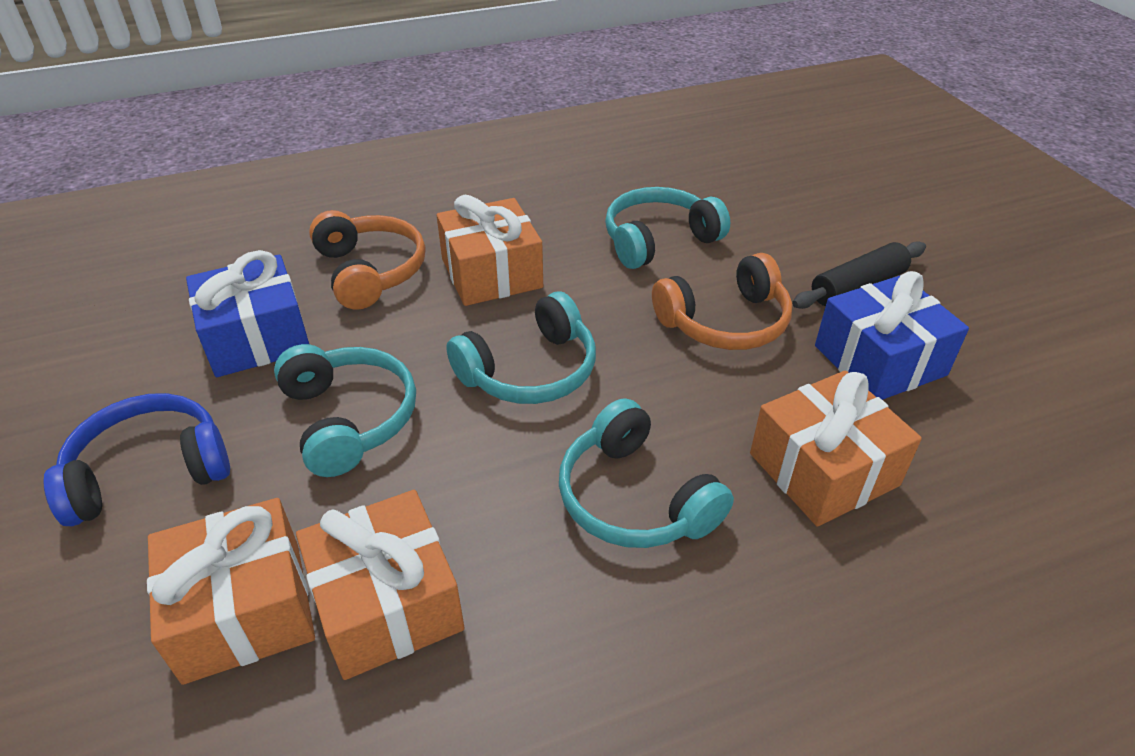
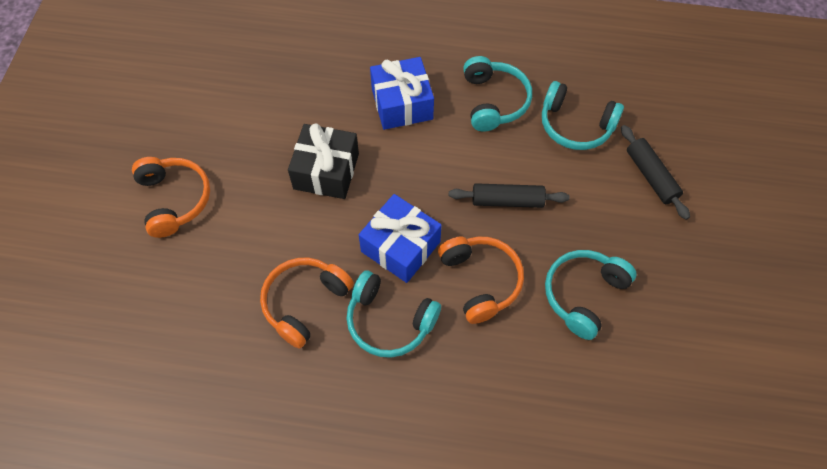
black gift: none = 0 -> [288,123,359,199] = 1
black rolling pin: [792,241,926,309] = 1 -> [449,183,569,208] [621,125,690,220] = 2
blue headphones: [44,393,230,526] = 1 -> none = 0
orange gift: [147,498,315,685] [296,490,465,680] [437,195,543,306] [750,371,922,527] = 4 -> none = 0
orange headphones: [309,210,426,310] [652,253,792,350] = 2 -> [132,157,210,238] [260,258,354,349] [438,237,524,324] = 3

